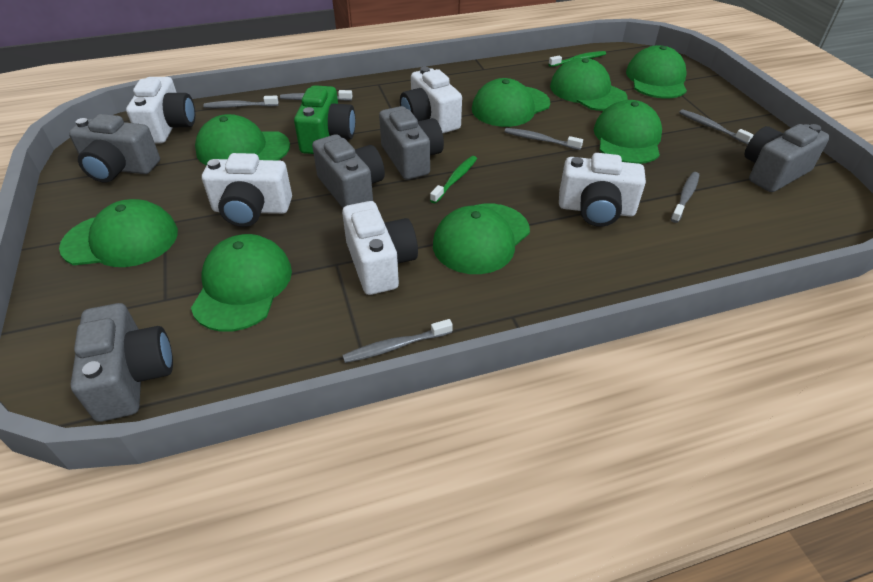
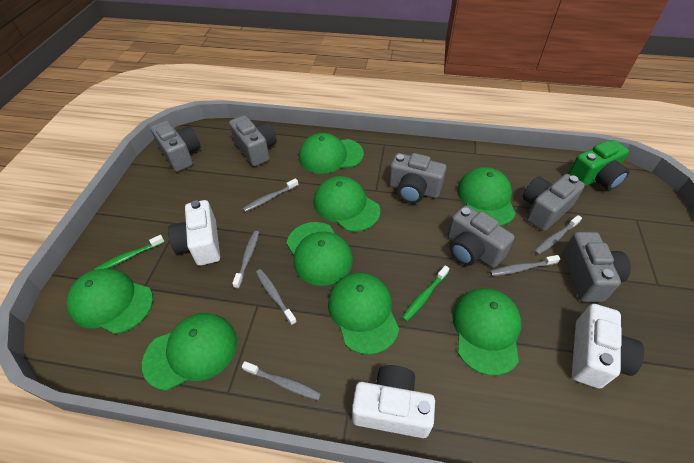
grey camera: [69,114,160,183] [71,303,173,422] [312,134,385,208] [379,106,444,180] [744,124,830,192] = 5 -> [150,120,201,172] [229,115,277,167] [389,153,447,203] [447,205,515,268] [522,174,585,231] [562,232,631,302] = 6
white camera: [126,77,195,143] [202,153,292,227] [342,201,418,295] [400,67,462,133] [559,153,646,227] = 5 -> [168,200,220,266] [352,365,435,438] [572,304,644,389] = 3

